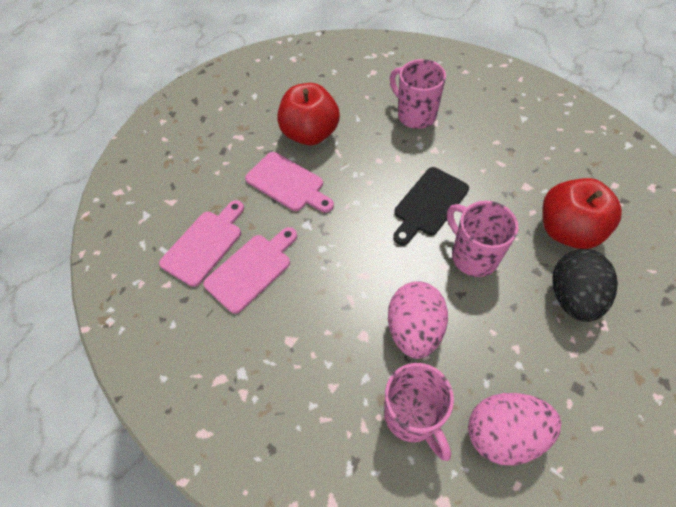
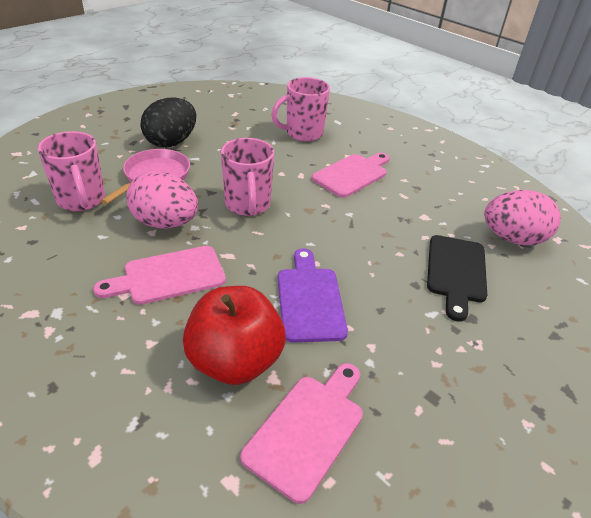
pink pan: none = 0 -> [100,149,190,204] = 1
purple cutting board: none = 0 -> [278,248,348,343] = 1
red apple: [277,83,340,145] [542,178,622,249] = 2 -> [183,286,286,385] = 1

